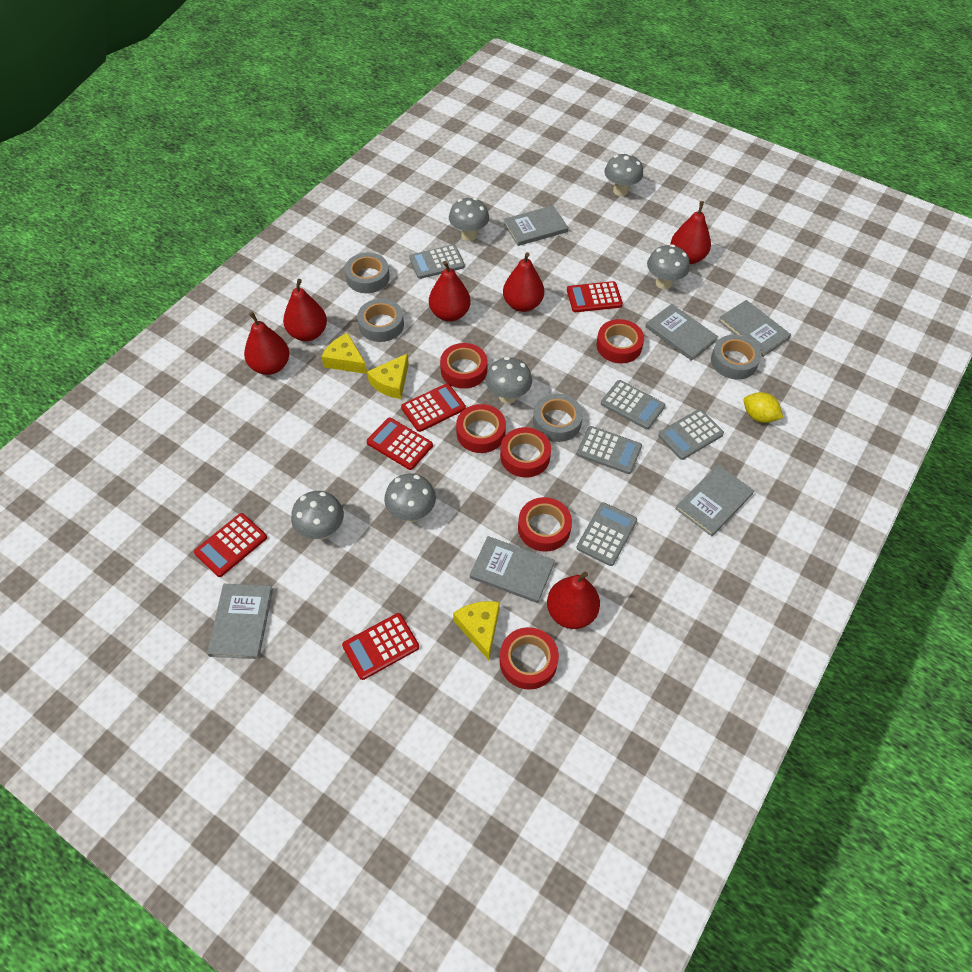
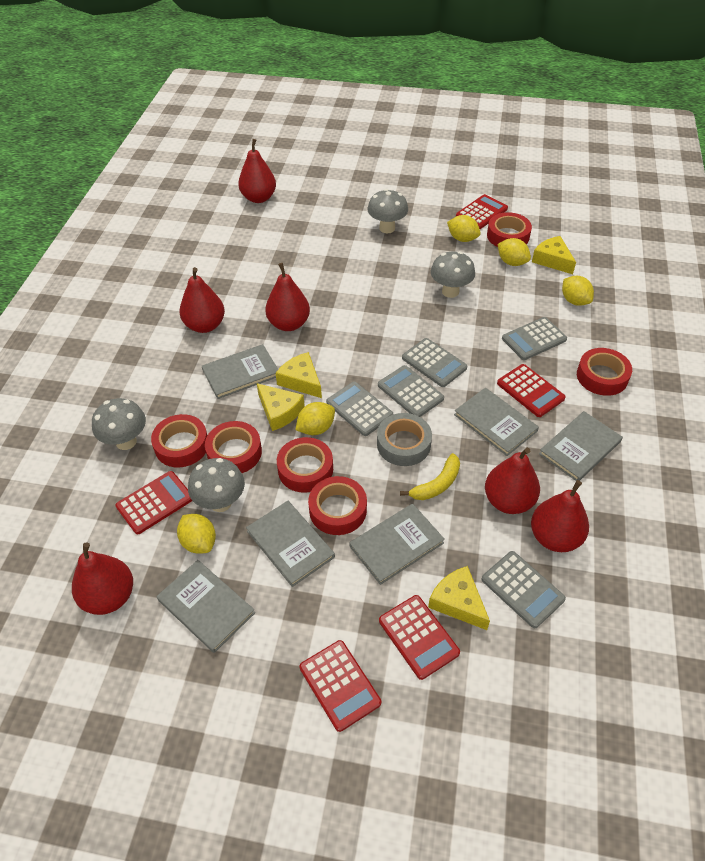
grey mushroom: [291,491,344,540] [384,473,436,522] [449,198,489,241] [485,357,532,404] [604,153,643,196] [647,245,690,289] = 6 -> [92,398,146,450] [188,458,245,512] [368,189,408,233] [431,251,475,298] = 4
grey tape: [345,253,390,293] [357,299,404,342] [533,394,583,442] [711,335,762,380] = 4 -> [377,413,432,466] = 1
yellow banana: none = 0 -> [400,453,460,500] = 1
yellow cheese: [321,333,367,374] [367,353,409,399] [453,601,500,660] = 3 -> [257,383,305,431] [276,352,322,398] [428,566,490,630] [532,236,576,274] = 4
yellow lemon: [744,392,783,423] = 1 -> [177,514,216,554] [295,402,335,435] [447,215,481,242] [497,238,531,266] [562,276,594,306] = 5

